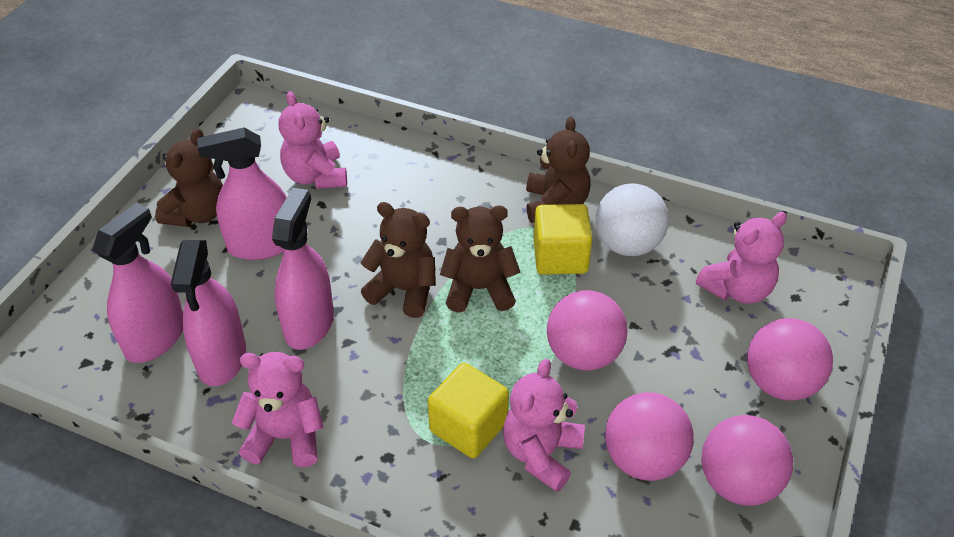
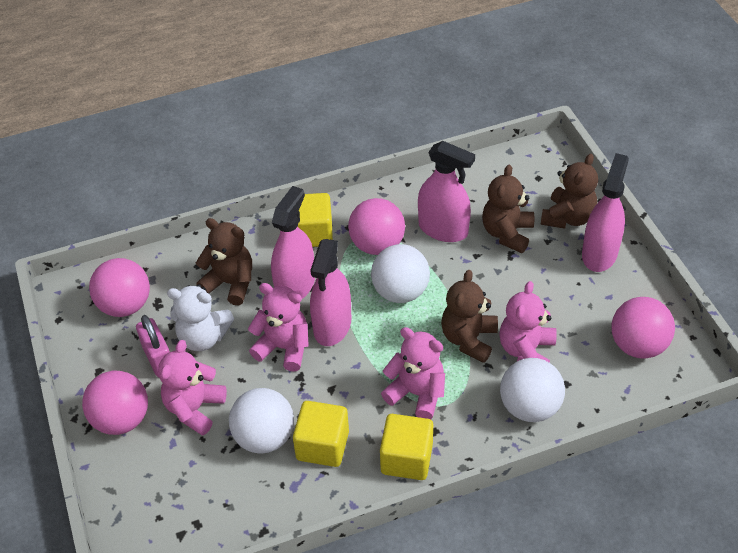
pink padlock: none = 0 -> [136,315,170,378] = 1
white ball: [595,183,669,256] = 1 -> [229,388,294,454] [371,244,430,303] [500,358,565,422] = 3
white teddy bear: none = 0 -> [167,284,234,351] = 1
yellow cube: [428,363,509,458] [534,204,592,275] = 2 -> [293,401,349,467] [297,193,333,247] [380,414,433,480] = 3

